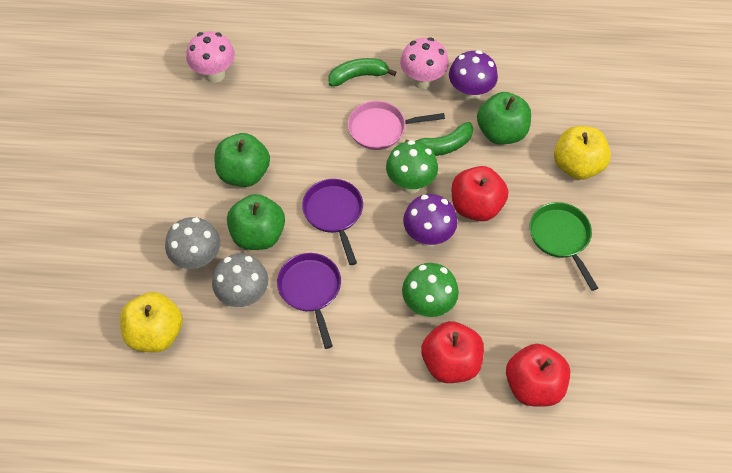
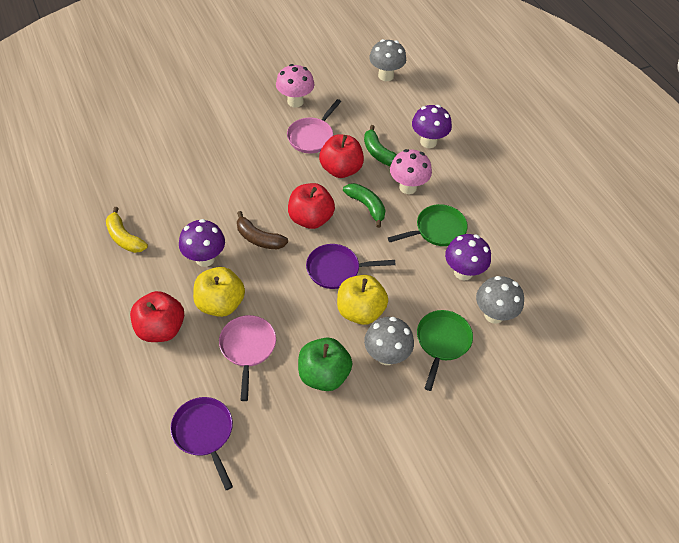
brown banana: none = 0 -> [237,211,288,249] = 1
green apple: [215,133,270,187] [227,194,285,250] [477,92,531,145] = 3 -> [298,338,352,391] = 1
green mushroom: [386,140,438,194] [402,263,459,317] = 2 -> none = 0
green pan: [530,202,598,291] = 1 -> [388,204,468,246] [417,310,473,391] = 2
grey mushroom: [165,217,220,270] [212,253,268,307] = 2 -> [364,317,414,365] [369,39,406,81] [476,276,524,324] = 3
pink pan: [348,101,445,150] = 1 -> [219,315,276,401] [287,99,341,153] = 2
purple mushroom: [403,194,457,247] [449,50,498,102] = 2 -> [179,219,225,267] [412,105,452,148] [445,234,491,281] = 3
yellow banana: none = 0 -> [106,207,148,253] = 1

